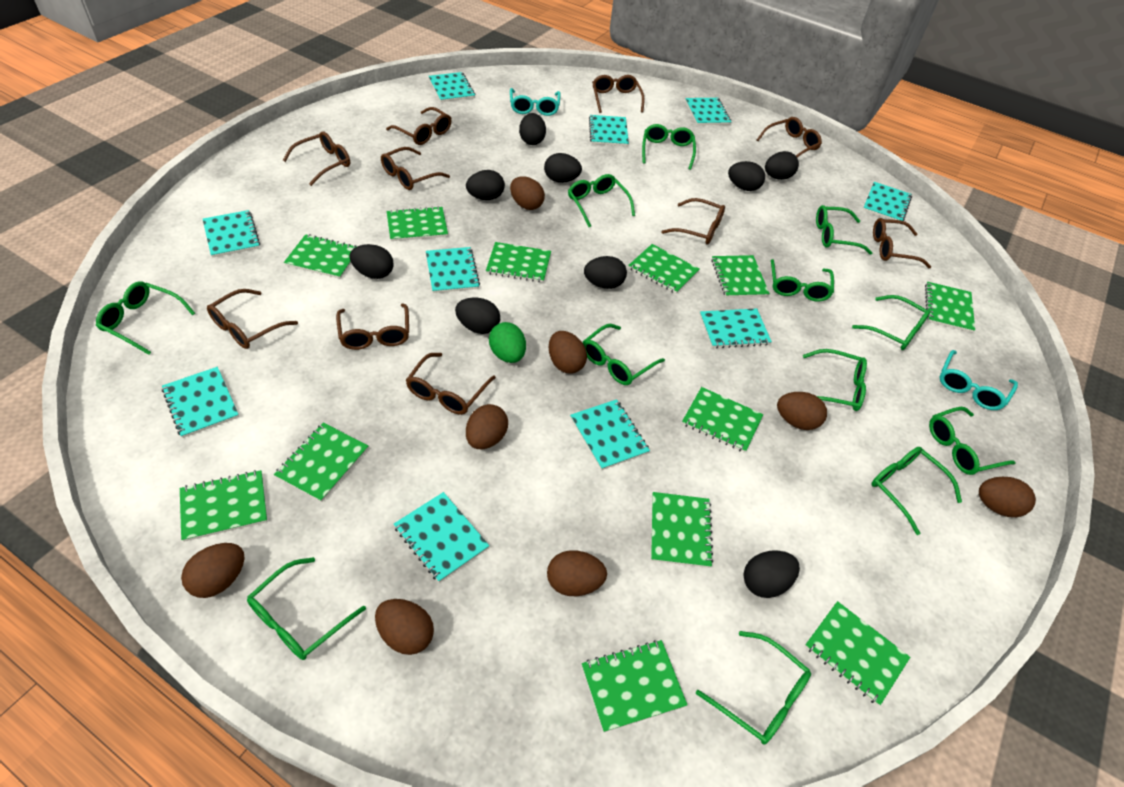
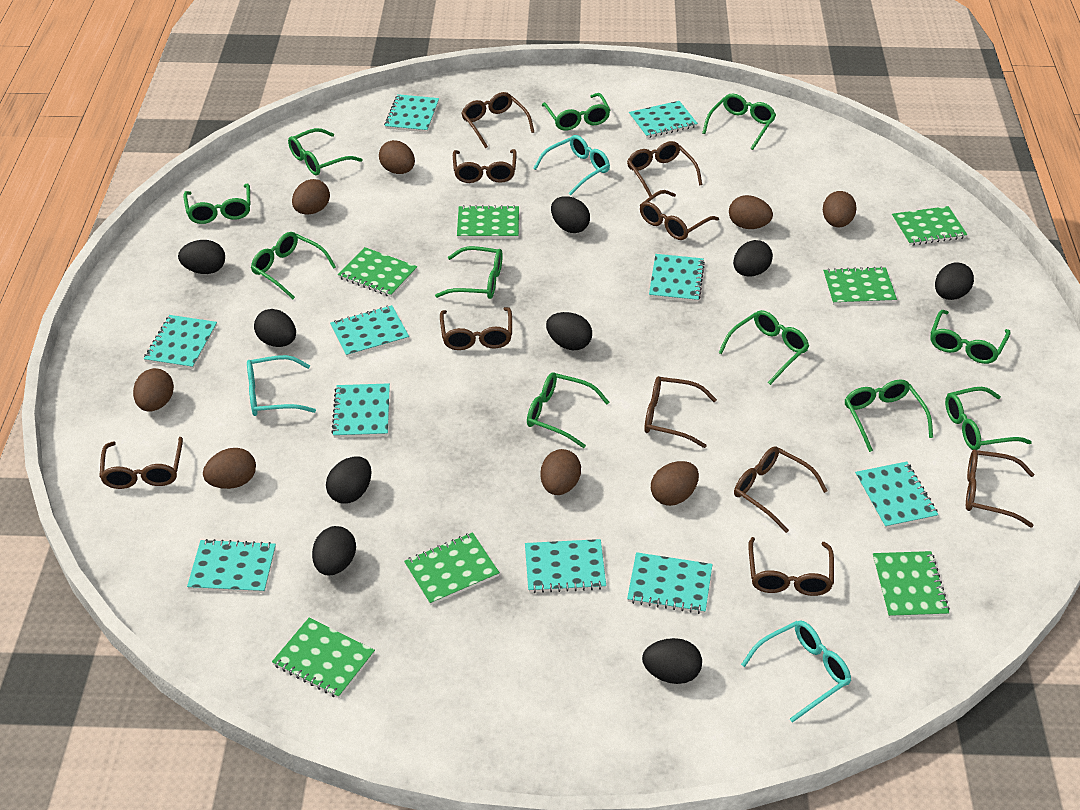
green egg: [489,322,526,363] = 1 -> none = 0
green glasses: [96,281,195,355] [247,557,366,660] [568,174,635,227] [583,324,665,385] [642,124,696,170] [696,631,811,744] [771,259,834,302] [803,349,867,411] [816,205,872,255] [852,295,931,350] [872,447,962,535] [929,407,1016,475] = 12 -> [183,184,250,224] [251,232,336,299] [288,128,362,176] [435,246,503,299] [527,372,609,448] [542,93,610,131] [702,94,776,150] [718,310,809,385] [845,379,933,452] [930,310,1011,364] [945,387,1032,450] = 11
green notebook: [180,470,267,542] [274,423,368,502] [284,234,357,279] [387,206,448,241] [486,242,551,283] [582,640,687,732] [628,244,699,294] [651,492,713,568] [682,387,763,453] [711,255,770,298] [805,601,910,706] [925,282,975,333] = 12 -> [272,618,375,698] [338,247,417,297] [404,532,500,605] [457,205,519,239] [823,267,897,305] [873,551,950,618] [892,206,967,246] = 7
turquoise glasses: [510,88,561,116] [940,350,1018,410] = 2 -> [247,355,316,416] [533,135,610,195] [741,621,851,723] = 3

